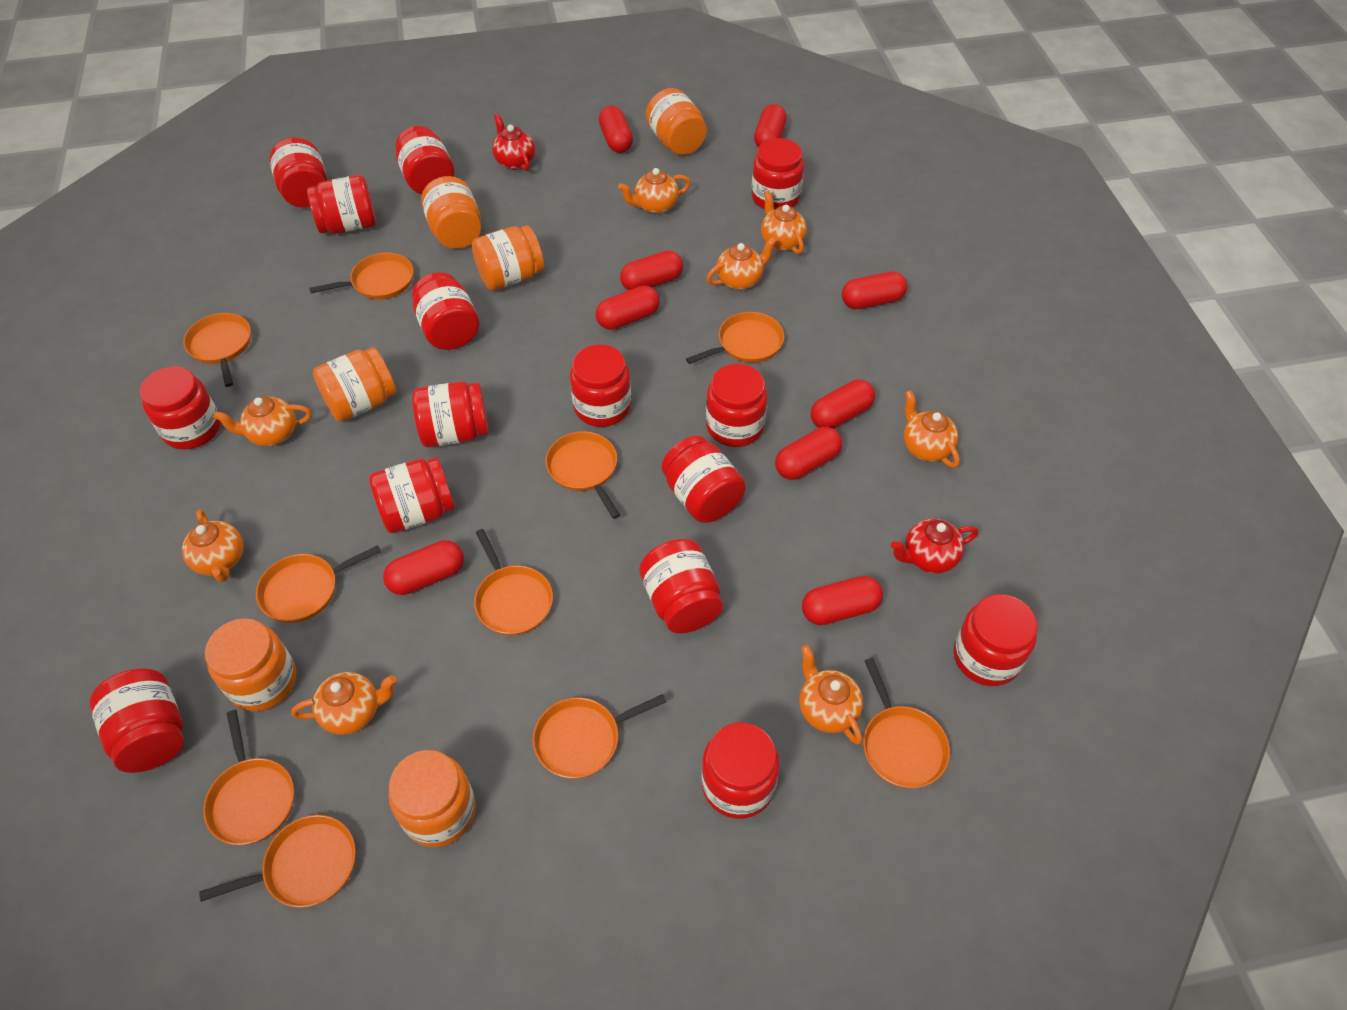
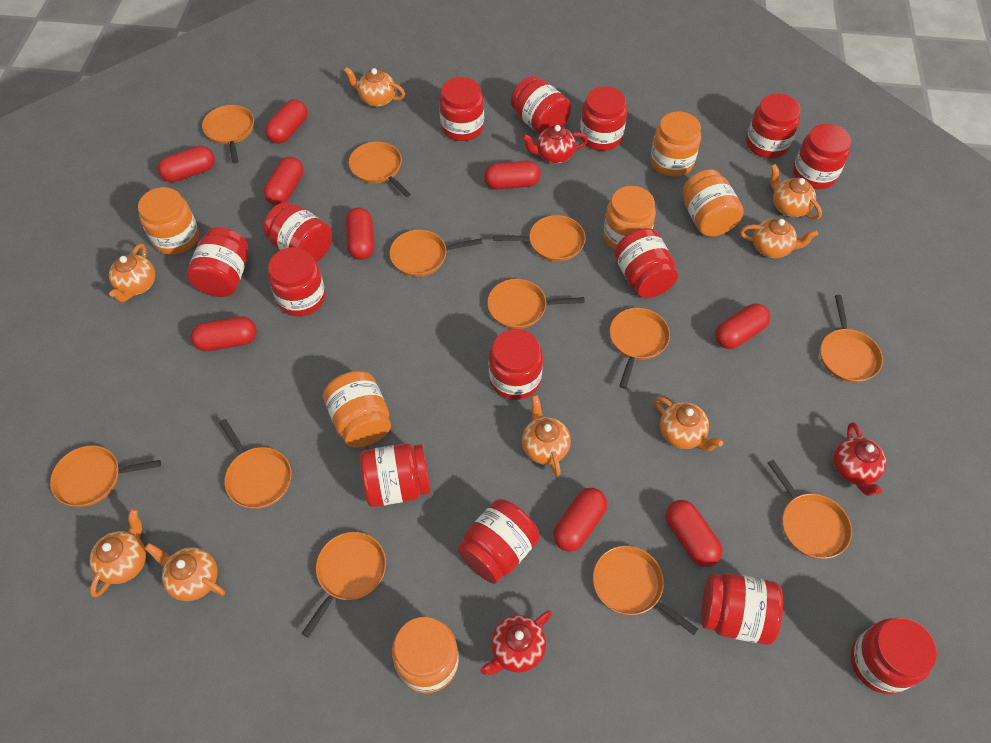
orange pan: [183,313,251,387] [199,815,356,908] [203,710,294,845] [256,545,381,623] [309,253,413,300] [474,529,553,636] [533,694,666,779] [545,431,620,519] [686,312,784,364] [863,658,950,788] = 10 -> [50,445,161,507] [202,105,254,164] [219,419,292,509] [301,532,386,637] [349,142,411,197] [390,230,482,277] [487,279,585,329] [493,215,586,261] [593,546,698,635] [610,308,670,389] [768,460,852,559] [820,295,883,383] = 12
red jar: [90,668,184,773] [140,366,221,450] [269,137,327,208] [307,175,376,234] [369,457,455,533] [396,126,454,194] [412,272,480,350] [412,381,489,448] [570,345,631,427] [639,539,723,633] [662,436,746,523] [701,722,780,819] [706,364,768,447] [751,138,804,210] [954,594,1037,686] = 15 -> [187,227,248,297] [263,202,332,262] [268,247,326,316] [360,443,431,507] [439,77,484,141] [457,499,540,584] [489,329,543,400] [511,76,571,135] [580,86,627,151] [614,228,678,298] [701,573,783,645] [746,94,801,158] [793,124,851,189] [850,617,937,694] = 14
red teapot: [492,114,535,171] [891,519,979,573] = 2 -> [480,610,552,675] [522,125,588,164] [833,422,886,496] = 3

